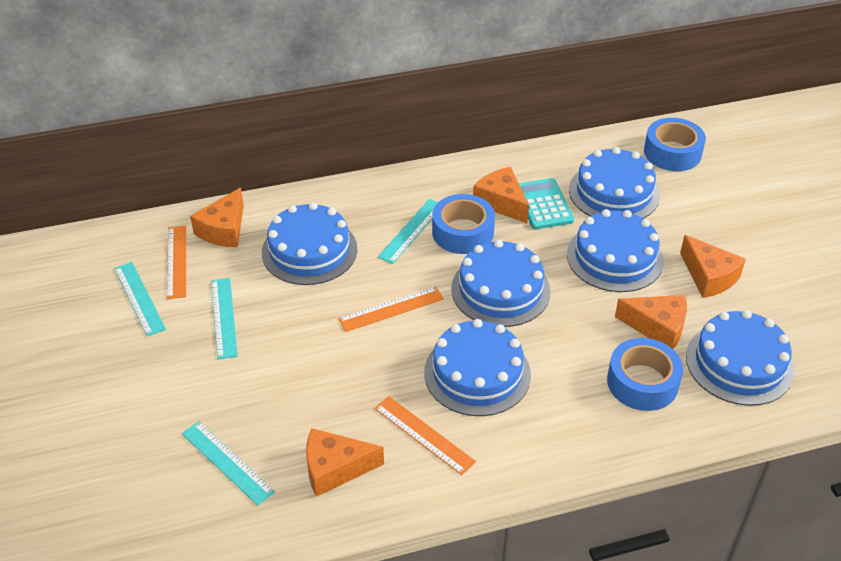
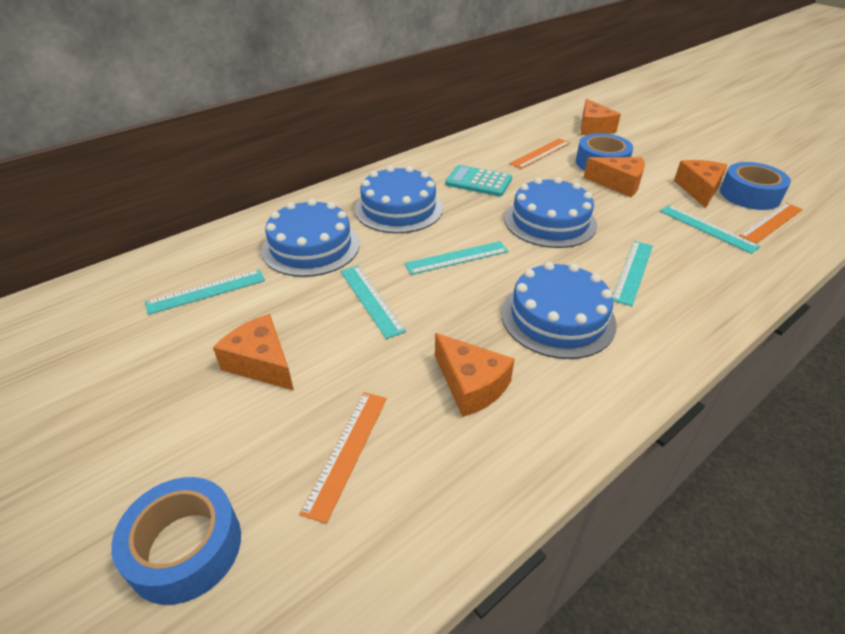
blue cake: [262,202,357,285] [424,319,531,416] [451,240,551,327] [567,209,664,292] [569,147,660,219] [686,310,794,406] = 6 -> [261,199,360,277] [355,166,443,233] [502,262,617,359] [504,177,597,248] = 4
turquoise ruler: [114,262,166,337] [182,421,275,506] [211,278,238,359] [378,199,438,264] = 4 -> [145,269,265,315] [340,266,406,339] [404,241,508,275] [612,241,653,306] [660,205,761,254] = 5

